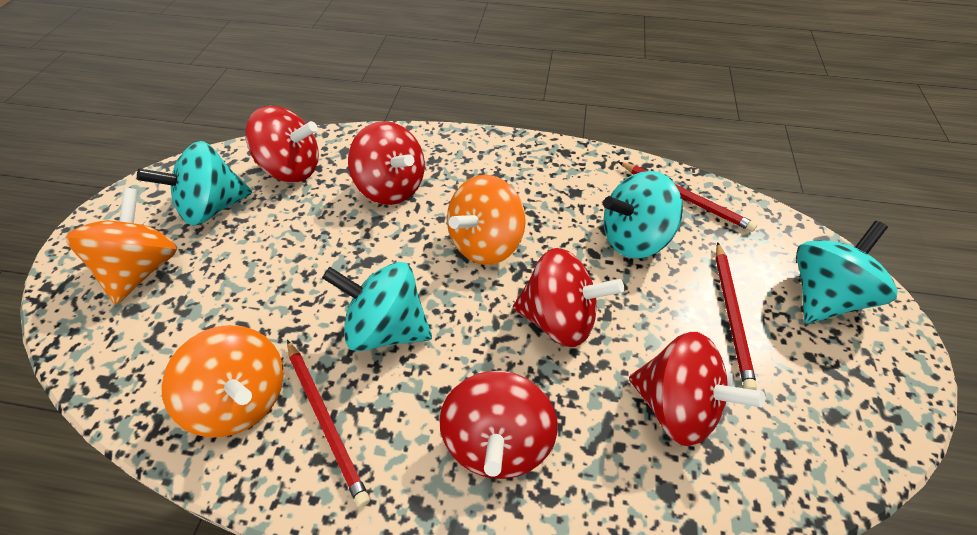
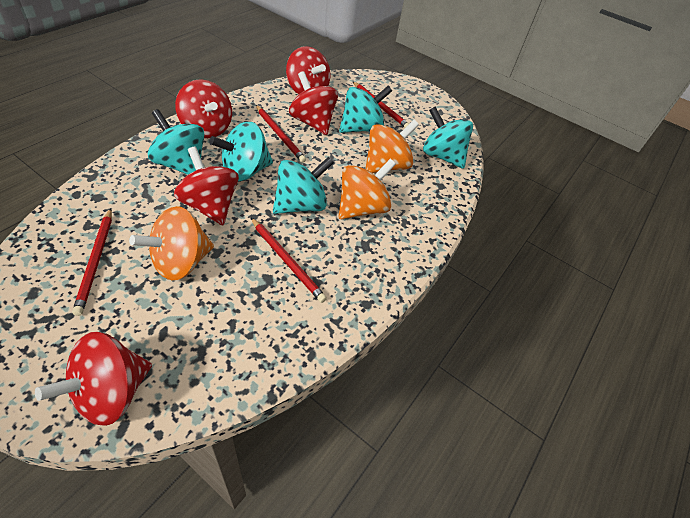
red pencil: [287,340,370,508] [619,162,757,232] [716,242,757,390] = 3 -> [72,208,112,316] [251,218,327,303] [256,105,306,163] [353,82,409,128] = 4
turquoise spinning top: [137,141,252,226] [322,262,432,351] [603,171,683,258] [797,221,898,323] = 4 -> [148,109,204,175] [209,122,273,181] [273,156,334,214] [339,86,392,133] [423,107,473,169] = 5

